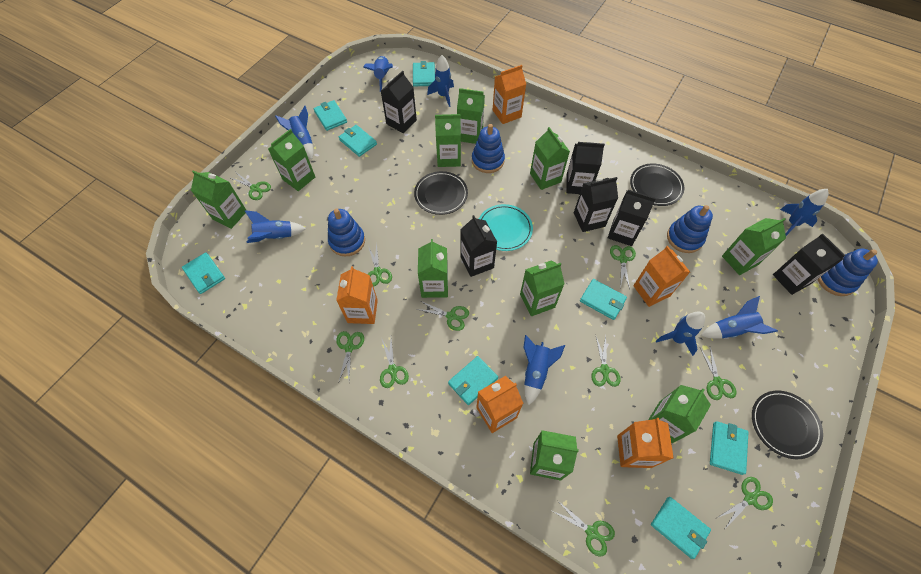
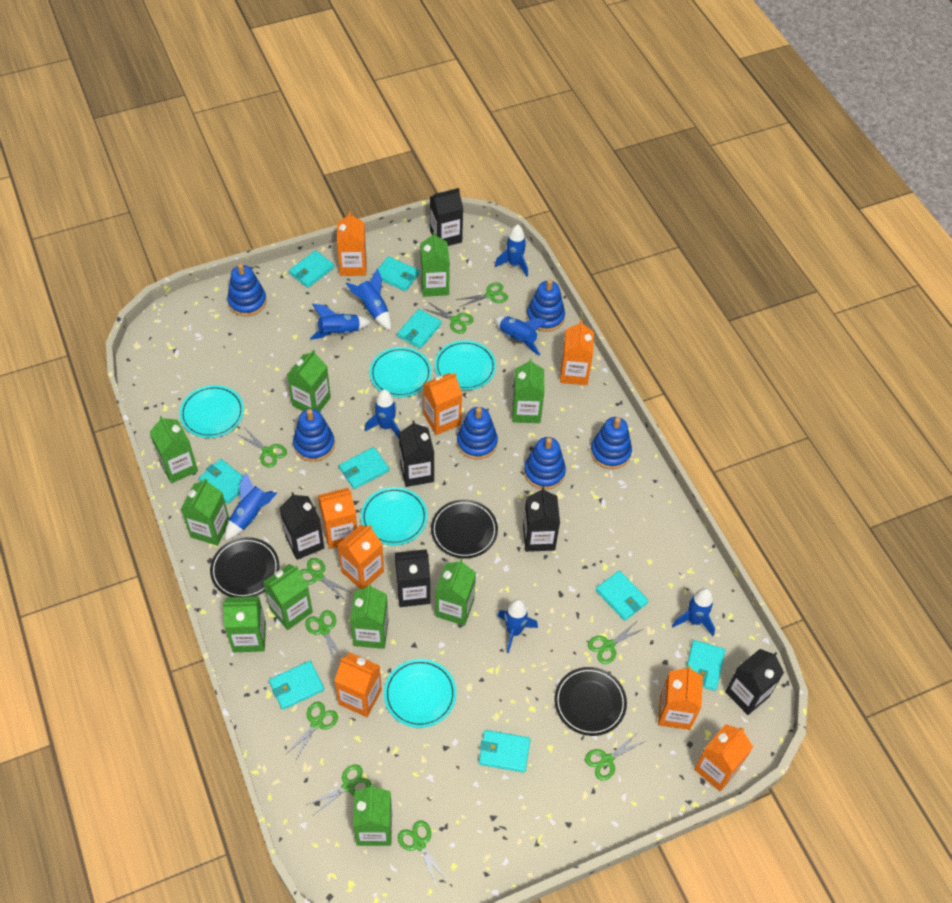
blue stacking toy: [328,208,365,256] [472,124,505,173] [667,205,713,253] [817,249,878,296] = 4 -> [227,264,267,316] [293,409,335,462] [457,407,498,460] [524,437,566,490] [527,279,565,332] [590,417,632,469] = 6
orange carton: [336,266,378,324] [476,376,523,433] [493,65,526,124] [617,418,674,468] [633,246,690,307] = 5 -> [318,488,357,549] [334,653,382,717] [337,211,366,276] [338,525,384,589] [423,373,462,435] [560,320,594,385] [658,666,703,730] [694,724,753,792] = 8
turquoise plate: [479,204,533,251] = 1 -> [180,385,244,438] [361,487,428,545] [370,347,432,397] [384,659,456,728] [435,340,496,390] = 5
turquoise wallet: [182,252,225,294] [314,100,347,131] [339,125,377,157] [413,61,435,86] [448,356,498,405] [580,279,627,320] [651,497,711,559] [710,421,749,475] = 8 -> [199,459,243,504] [269,661,324,710] [289,250,334,288] [339,447,389,489] [378,256,419,291] [397,309,442,349] [479,730,530,773] [596,570,649,621] [686,640,725,691] = 9

